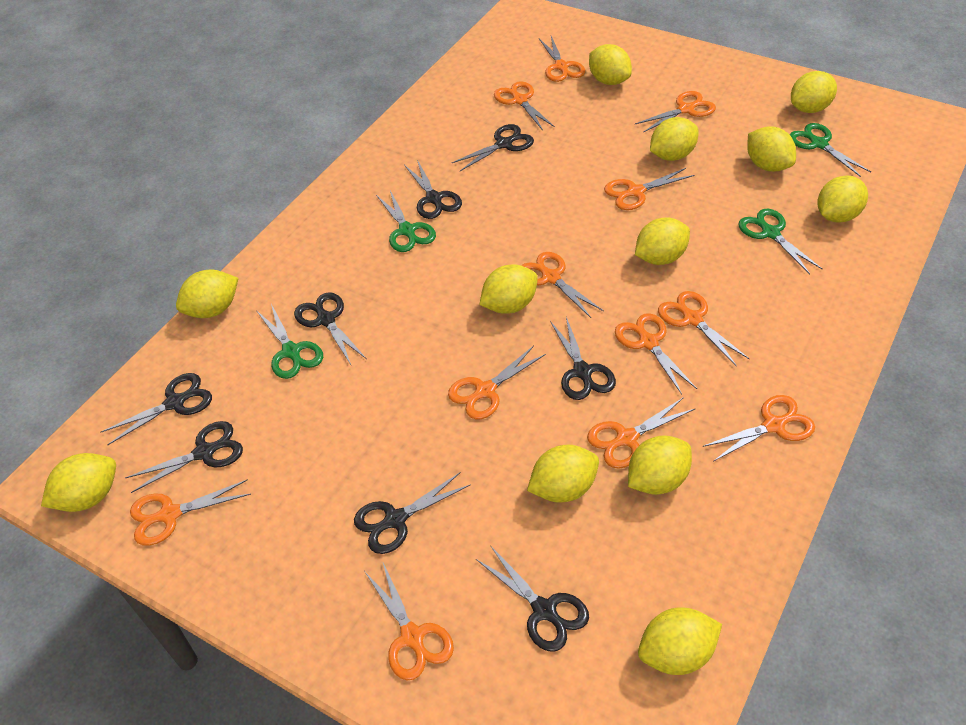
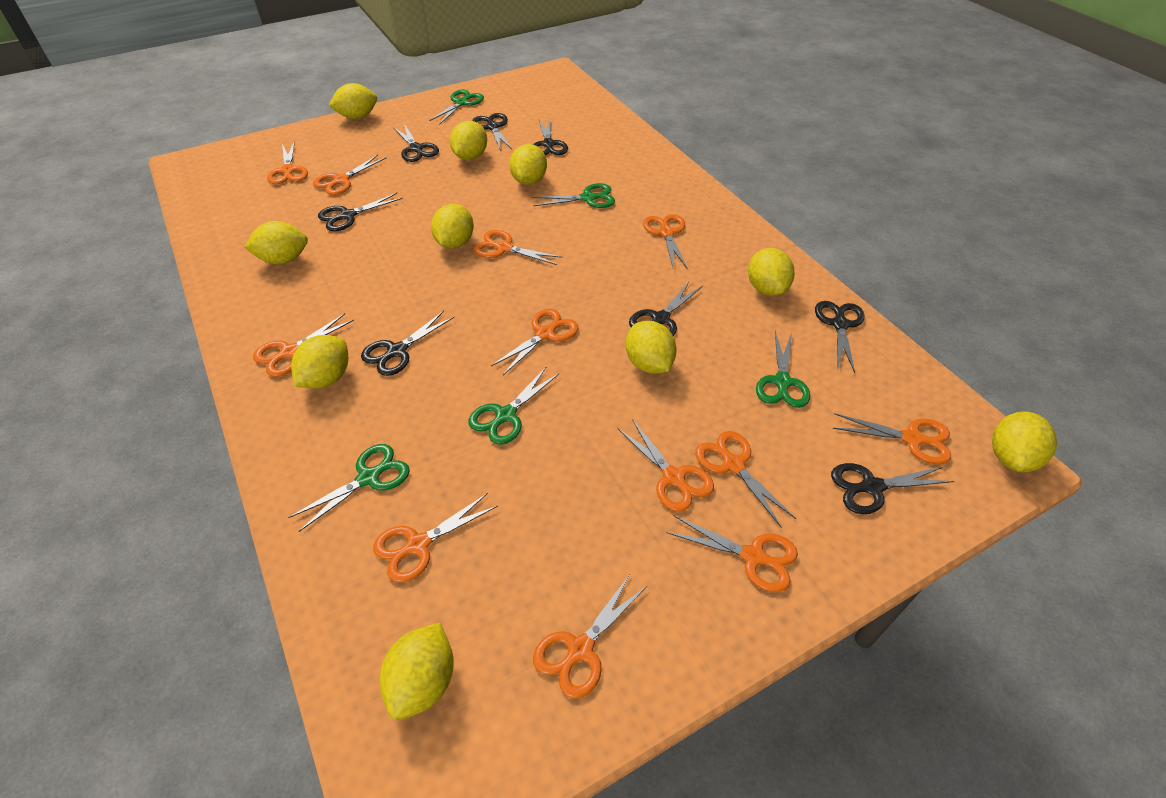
green scissors: [256,304,323,379] [376,191,436,252] [738,209,823,274] [789,123,871,177] = 4 -> [288,444,410,532] [429,90,484,125] [468,366,560,445] [532,183,615,208] [756,331,810,408] = 5
yellow lemon: [41,453,116,512] [176,270,239,318] [480,264,538,314] [527,445,599,503] [589,44,632,85] [628,435,692,495] [635,217,690,265] [638,607,722,675] [650,117,699,161] [747,127,796,172] [791,71,837,113] [818,175,868,223] = 12 -> [244,221,308,264] [291,335,348,389] [329,83,377,119] [380,623,454,720] [431,204,474,248] [450,121,487,160] [509,144,547,185] [626,321,677,373] [748,248,795,296] [992,412,1057,472] = 10

